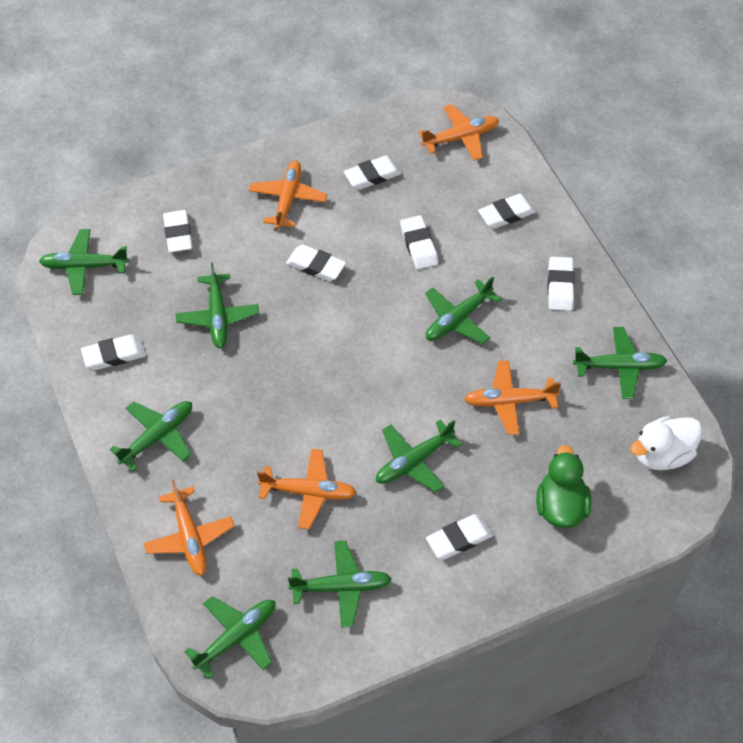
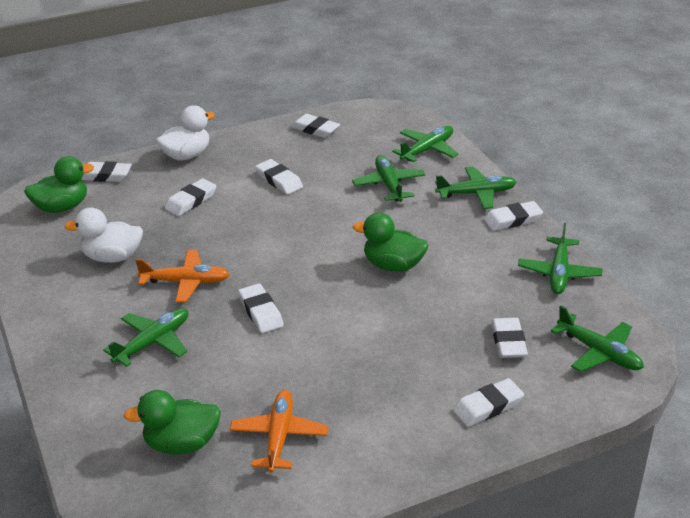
green duck: [536,445,591,528] = 1 -> [24,156,94,213] [124,390,221,455] [353,212,428,272] = 3
green plane: [39,229,129,295] [110,401,192,471] [176,262,259,349] [184,596,276,679] [288,541,392,628] [376,420,462,493] [425,277,501,344] [573,327,667,399] = 8 -> [103,308,188,367] [352,155,425,202] [392,126,459,162] [435,166,517,209] [518,223,602,294] [551,306,644,372] = 6
orange plane: [144,479,235,576] [249,161,327,229] [257,449,357,529] [419,104,499,161] [464,360,561,435] = 5 -> [135,250,230,302] [229,390,329,473] = 2
white duck: [630,416,702,470] = 1 -> [65,208,143,263] [156,105,215,161] = 2

